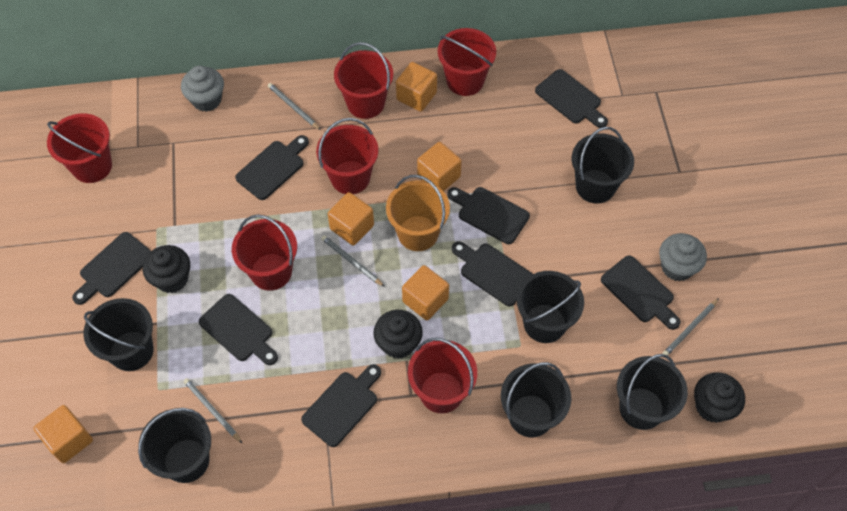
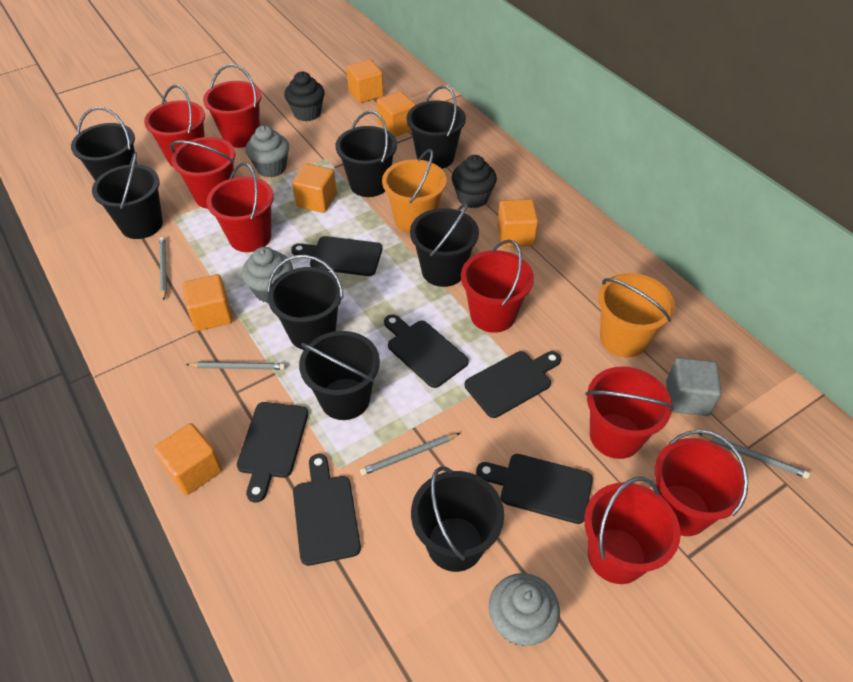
black bucket: [83,298,154,371] [138,408,211,483] [501,362,571,437] [517,271,584,343] [572,127,634,204] [617,354,688,430] = 6 -> [71,107,137,181] [92,152,163,239] [267,255,344,350] [299,331,380,420] [336,111,397,197] [407,86,466,169] [410,202,479,287] [411,466,504,572] = 8
black cupcake: [143,245,190,293] [374,310,423,359] [694,372,745,423] = 3 -> [284,72,325,121] [452,155,497,208] = 2
black cutting board: [72,232,151,305] [199,294,278,365] [235,135,309,200] [301,364,381,447] [447,187,530,244] [452,241,532,306] [535,69,608,128] [601,255,681,330] = 8 -> [237,402,308,502] [291,236,382,276] [293,454,361,566] [384,314,469,388] [465,351,561,418] [476,454,593,524] = 6
grey cube: none = 0 -> [666,358,721,416] = 1
grey cupcake: [181,66,224,112] [659,233,707,281] = 2 -> [242,247,293,303] [246,125,289,178] [489,573,560,646] = 3
orange bucket: [386,175,450,251] = 1 -> [382,149,447,233] [598,273,675,357] = 2
orange cube: [33,405,93,463] [328,192,374,246] [396,62,437,112] [402,265,449,320] [417,142,462,191] = 5 -> [154,423,222,495] [183,274,232,331] [292,163,337,213] [346,60,384,103] [377,91,416,137] [497,199,538,247] = 6
red bucket: [47,113,112,183] [232,214,297,291] [316,118,378,194] [334,42,393,119] [408,338,477,413] [438,28,496,96] = 6 -> [144,85,205,167] [170,137,236,209] [203,64,261,148] [207,162,274,252] [461,239,534,333] [584,477,681,584] [585,366,674,459] [655,430,748,536] = 8

